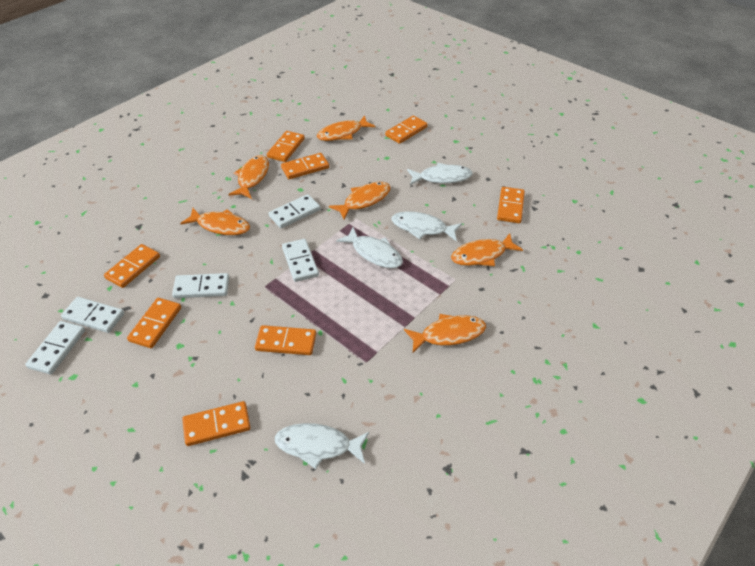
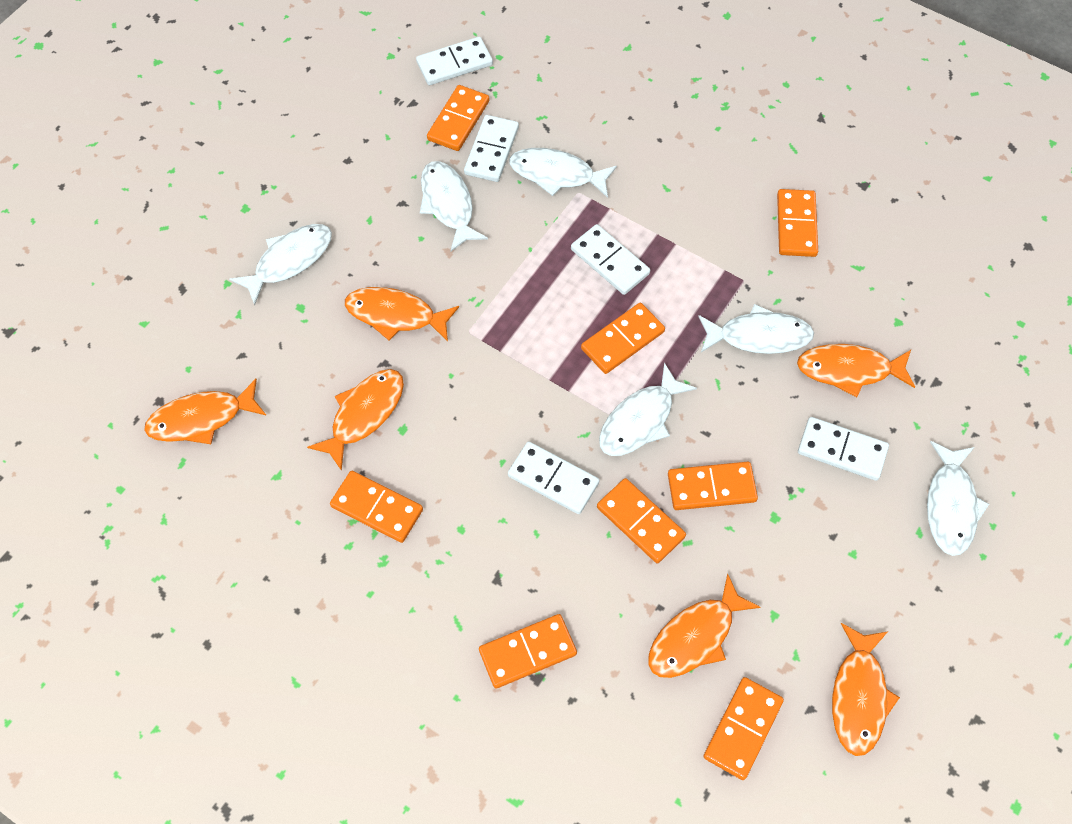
white fish: [275,423,369,469] [336,227,403,268] [391,211,462,242] [407,163,473,185] = 4 -> [229,224,332,305] [420,161,488,252] [509,148,617,198] [599,363,697,456] [698,304,814,354] [927,441,989,556] = 6

